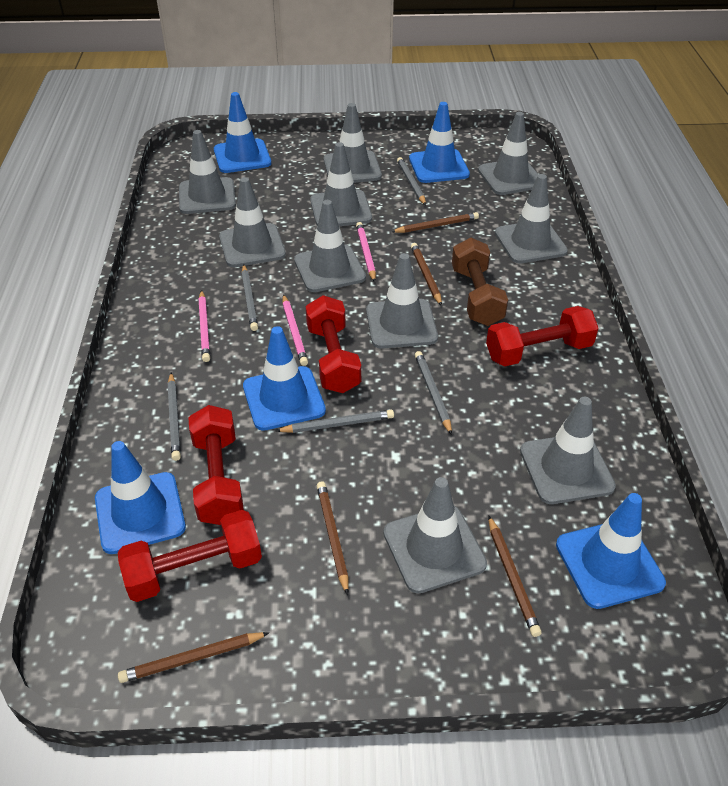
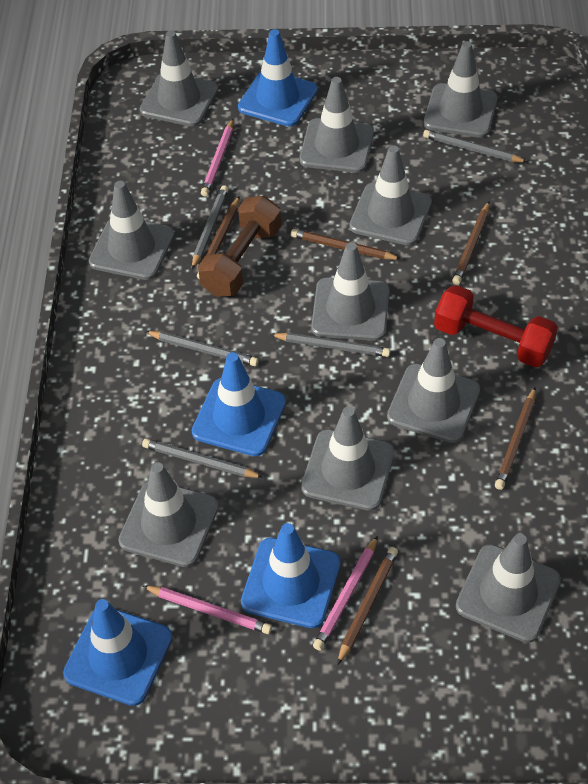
blue traffic cone: [95,441,186,554] [214,92,271,173] [243,326,326,431] [409,102,470,183] [556,493,666,609] = 5 -> [63,599,172,706] [192,352,286,456] [238,29,318,127] [241,523,340,628] = 4
red dumbbell: [118,510,262,602] [188,405,244,525] [306,295,361,393] [486,306,598,366] = 4 -> [434,285,558,367] = 1

